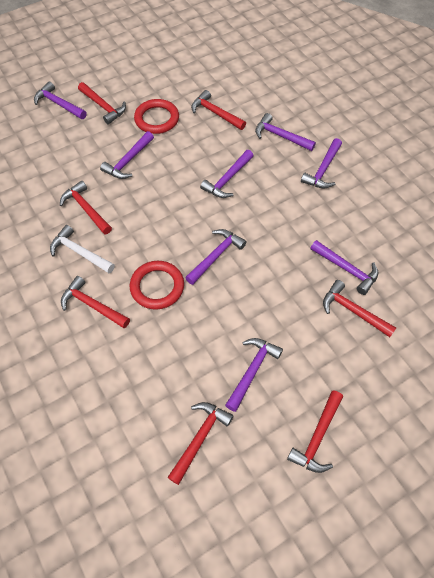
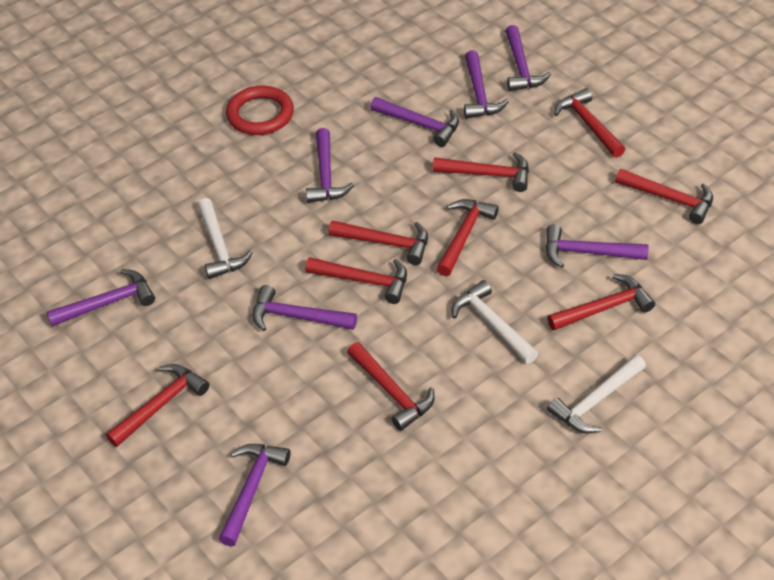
red hammer: [60,181,112,235] [61,276,130,328] [78,82,126,124] [167,402,234,485] [191,90,246,130] [287,390,343,473] [323,280,396,337] = 7 -> [106,364,209,447] [305,257,407,304] [329,220,428,265] [347,342,434,431] [433,152,529,192] [436,199,499,276] [547,274,655,331] [554,88,625,158] [615,169,713,224] = 9
red ring: [130,261,184,310] [134,99,179,134] = 2 -> [226,86,294,135] = 1
white hammer: [50,225,115,273] = 1 -> [197,198,253,279] [452,280,538,364] [547,355,646,433] = 3

